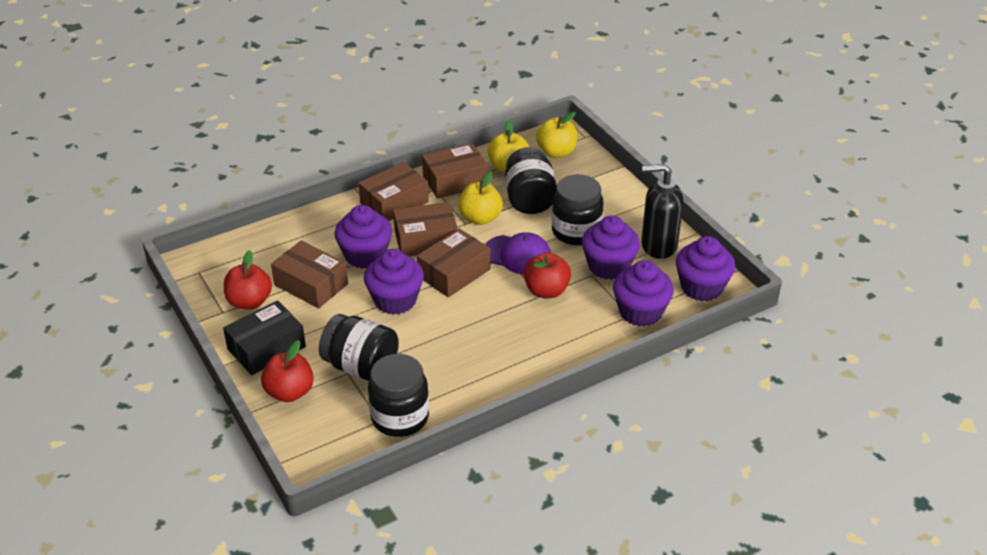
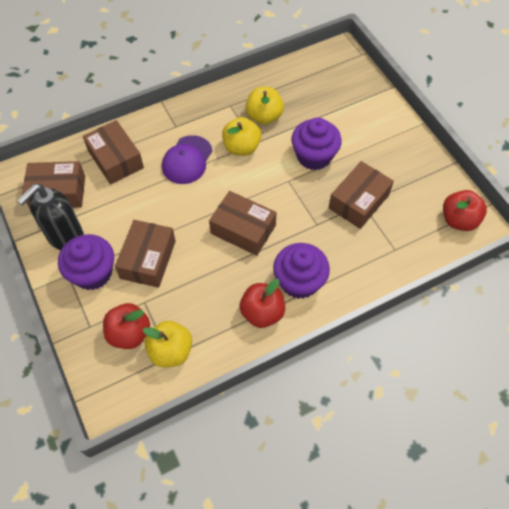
black box: [223,300,306,375] = 1 -> none = 0
black jar: [319,314,399,381] [368,354,429,437] [505,147,557,214] [552,174,603,245] = 4 -> none = 0
purple cupcake: [334,205,392,269] [364,249,424,315] [582,215,640,280] [613,260,674,327] [676,236,736,301] = 5 -> [58,234,114,290] [273,243,330,299] [291,118,342,170] = 3

